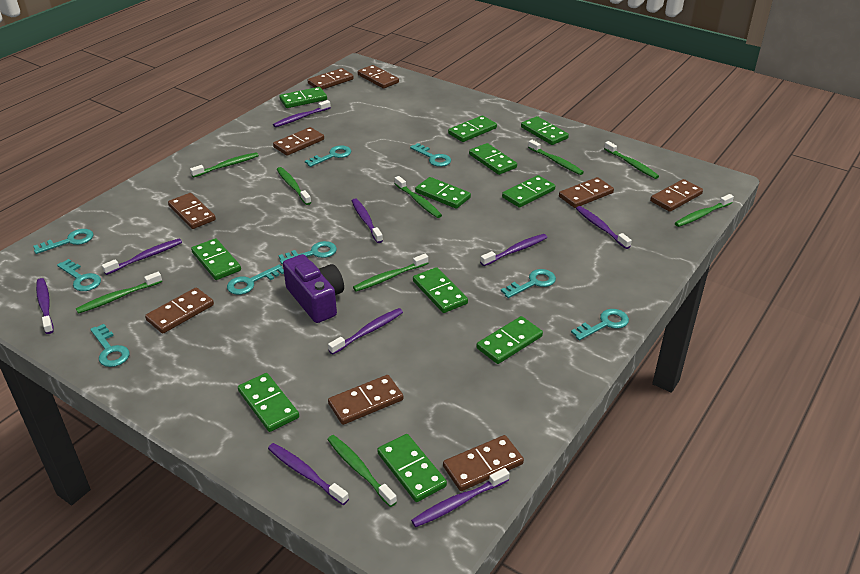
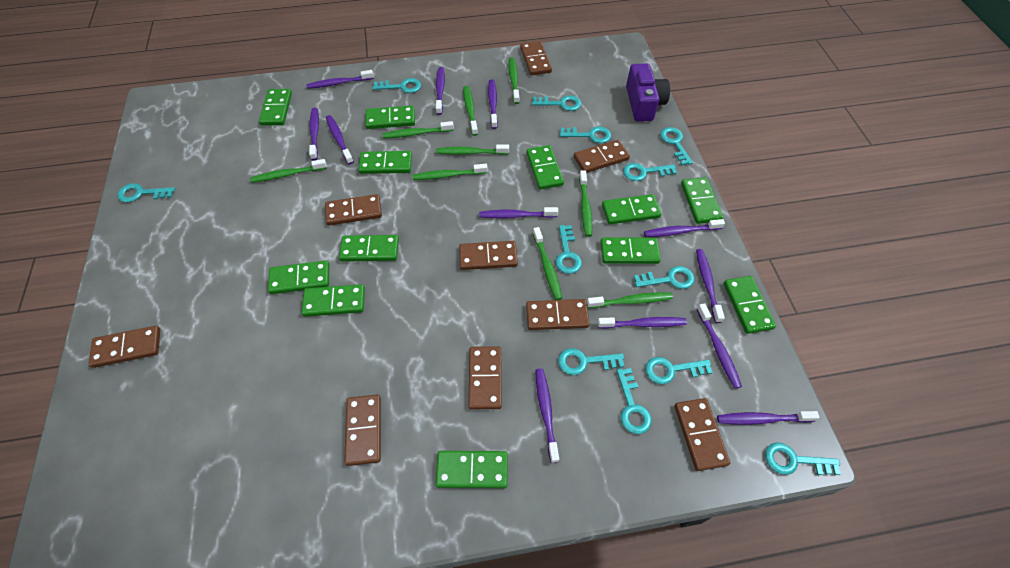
green domino: [191,238,241,280] [238,373,299,432] [279,87,327,108] [377,434,447,502] [413,267,468,313] [415,177,471,209] [448,115,497,142] [469,143,517,175] [476,316,543,364] [502,175,555,208] [521,116,569,145] = 11 -> [259,89,292,126] [268,261,329,294] [301,284,365,317] [339,235,399,262] [358,151,412,174] [365,105,415,129] [435,451,508,488] [527,145,564,190] [600,237,661,264] [602,194,662,225] [681,177,723,224] [723,276,776,334] = 12
purple toothbrush: [36,278,54,334] [102,238,182,275] [268,443,349,505] [273,100,331,127] [328,308,403,355] [352,198,383,243] [411,468,510,527] [480,234,547,266] [576,206,632,249] = 9 -> [306,70,374,89] [309,108,319,160] [326,115,354,164] [436,67,445,115] [479,207,558,218] [488,79,498,129] [535,368,559,463] [598,317,687,329] [644,219,725,237] [696,249,725,323] [697,303,742,389] [717,411,819,425] = 12
turquoise key: [33,229,94,254] [57,259,101,291] [90,324,130,367] [227,264,284,295] [279,241,337,264] [305,145,351,167] [410,143,451,167] [501,269,556,298] [571,309,629,340] = 9 -> [117,183,175,203] [373,78,421,93] [532,95,581,111] [555,225,582,274] [558,348,624,375] [560,127,611,143] [617,368,652,434] [623,163,677,181] [634,266,695,289] [645,357,713,384] [660,127,693,165] [765,442,841,475] = 12

